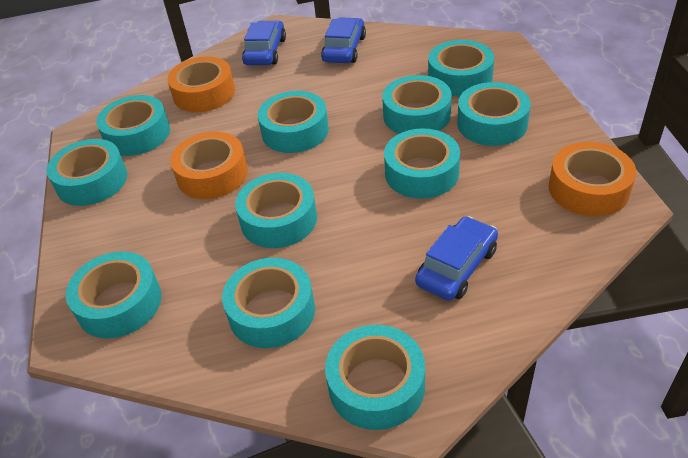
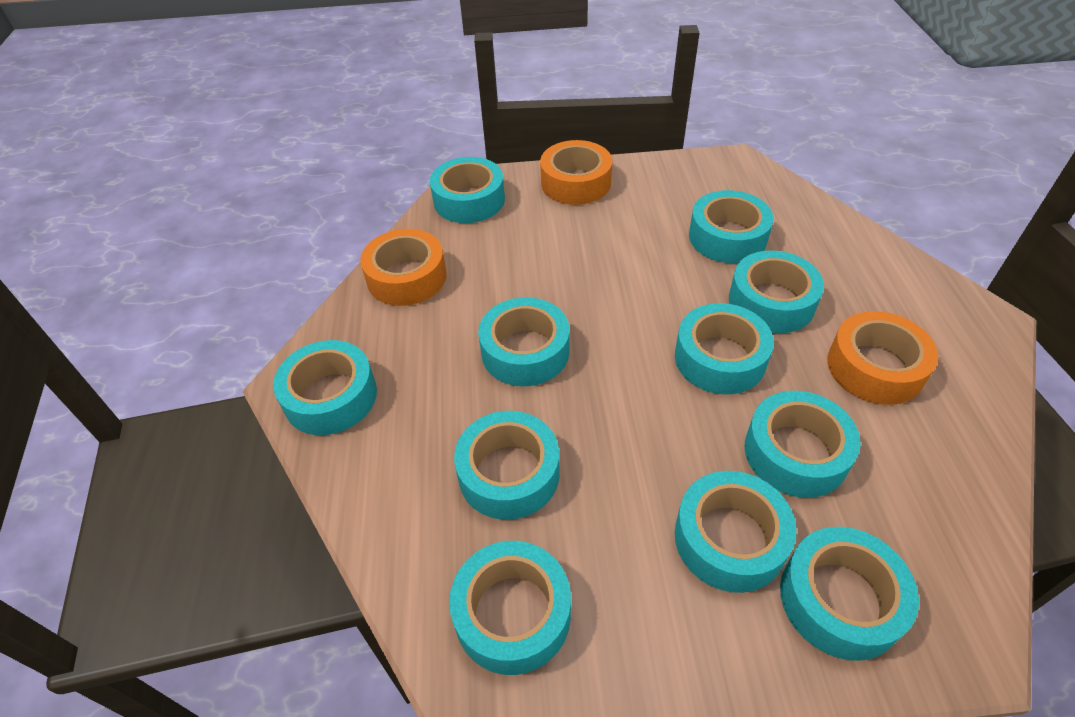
blue car: [242,21,286,65] [321,17,366,63] [415,216,498,301] = 3 -> none = 0

